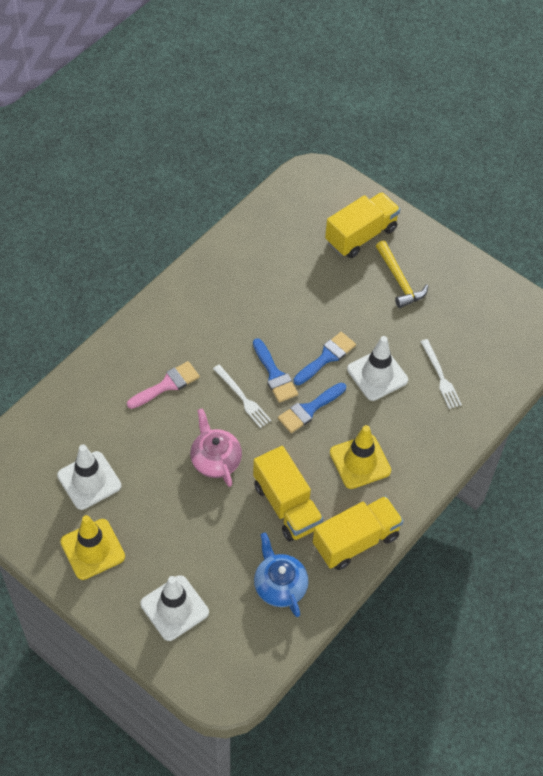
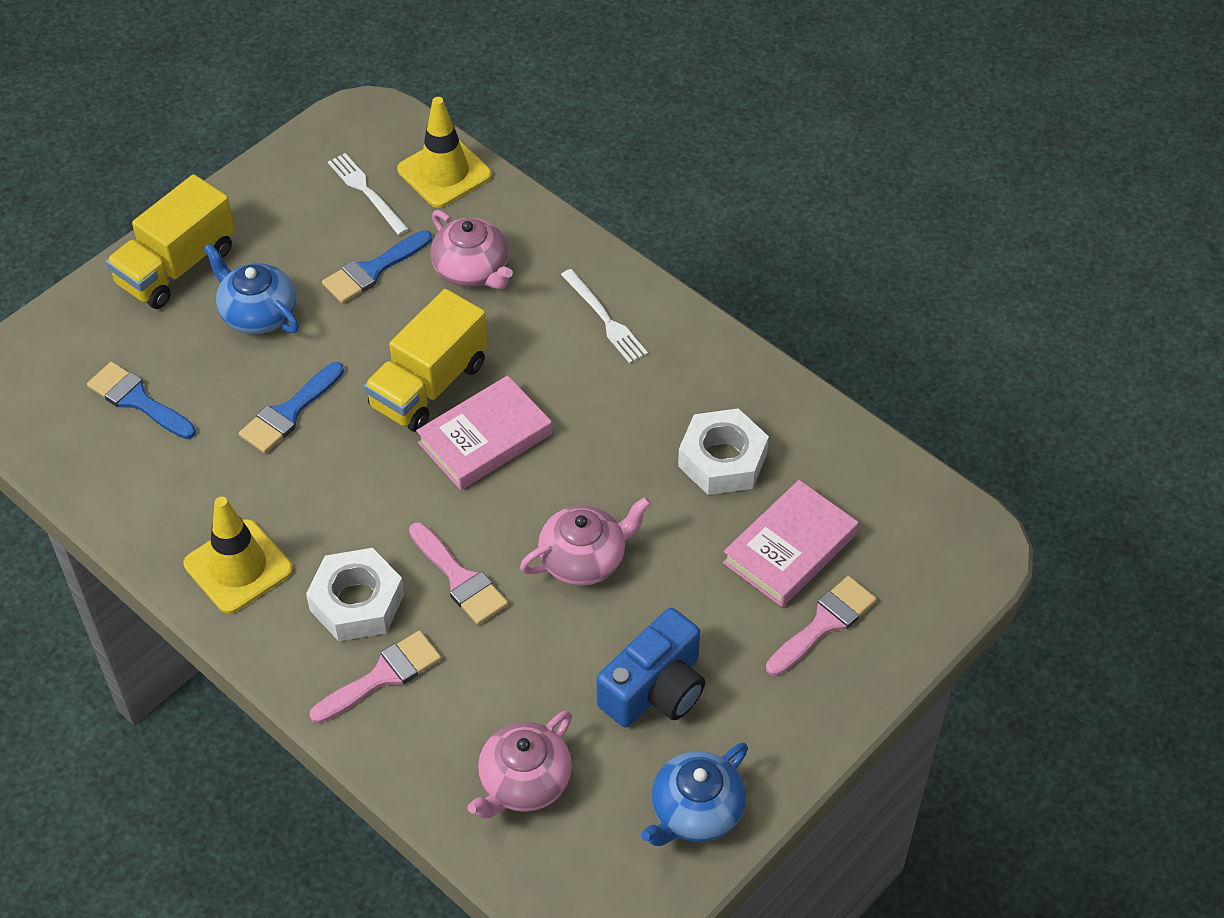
blue camera: none = 0 -> [597,608,705,727] = 1
blue teapot: [254,532,309,617] = 1 -> [203,244,299,334] [641,742,748,846] = 2
pink book: none = 0 -> [416,375,552,490] [723,480,858,607] = 2
pink brush: [127,361,200,409] = 1 -> [310,631,441,723] [409,522,508,625] [766,576,877,676] = 3
pink teapot: [190,408,242,487] = 1 -> [430,210,513,289] [467,710,572,818] [520,497,651,586] = 3
white nut: none = 0 -> [306,548,404,641] [678,408,769,495] = 2
white traffic cone: [57,445,121,510] [141,575,209,641] [347,336,408,401] = 3 -> none = 0
yellow hammer: [376,241,428,308] = 1 -> none = 0
yellow truck: [253,446,323,542] [313,496,404,570] [325,192,400,258] = 3 -> [106,174,235,309] [364,289,488,432] = 2

